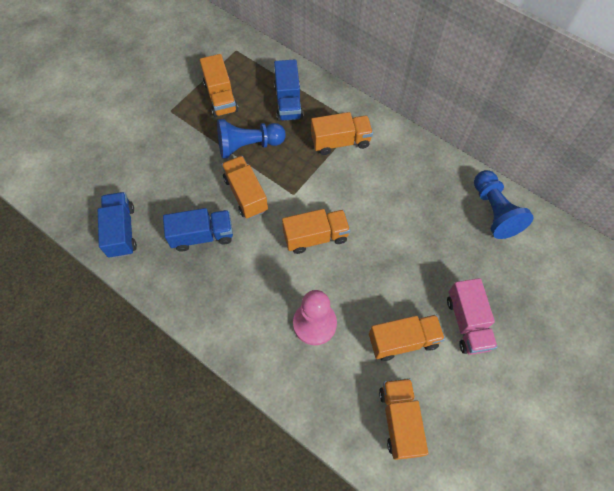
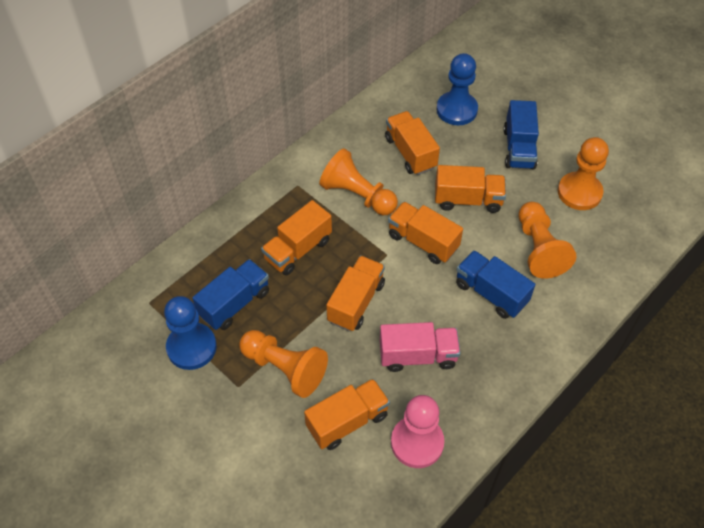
orange pawn: none = 0 -> [239,330,328,398] [319,148,398,215] [518,202,576,279] [558,137,609,210] = 4

